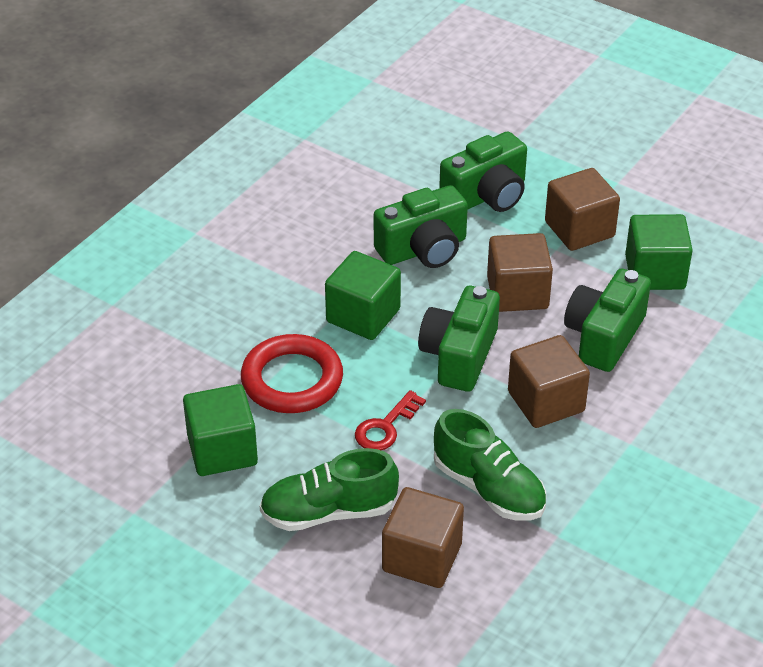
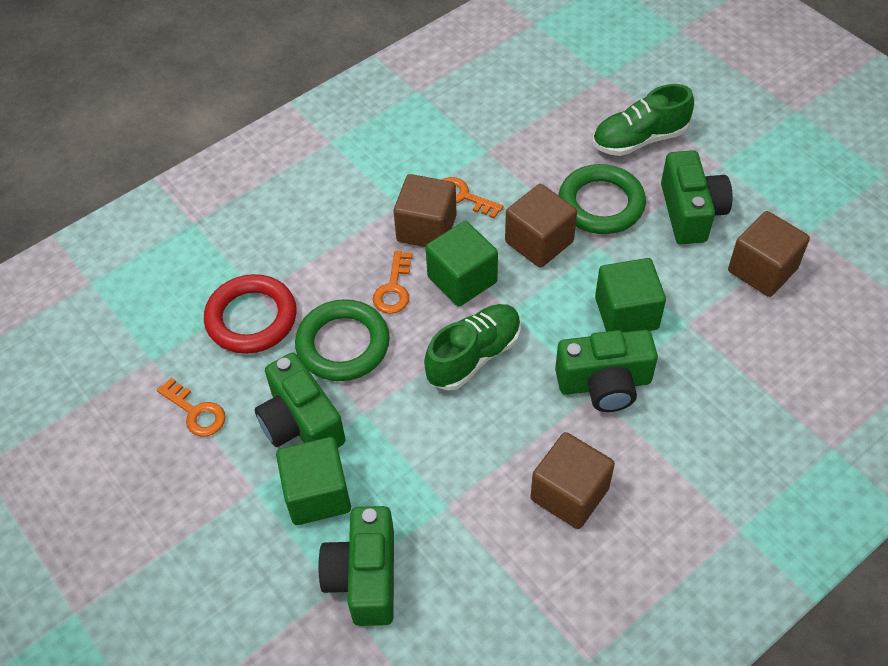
green ring: none = 0 -> [295,299,390,381] [558,164,646,234] = 2
orange key: none = 0 -> [157,378,226,437] [373,251,412,314] [442,177,503,219] = 3
red key: [355,390,426,450] = 1 -> none = 0

